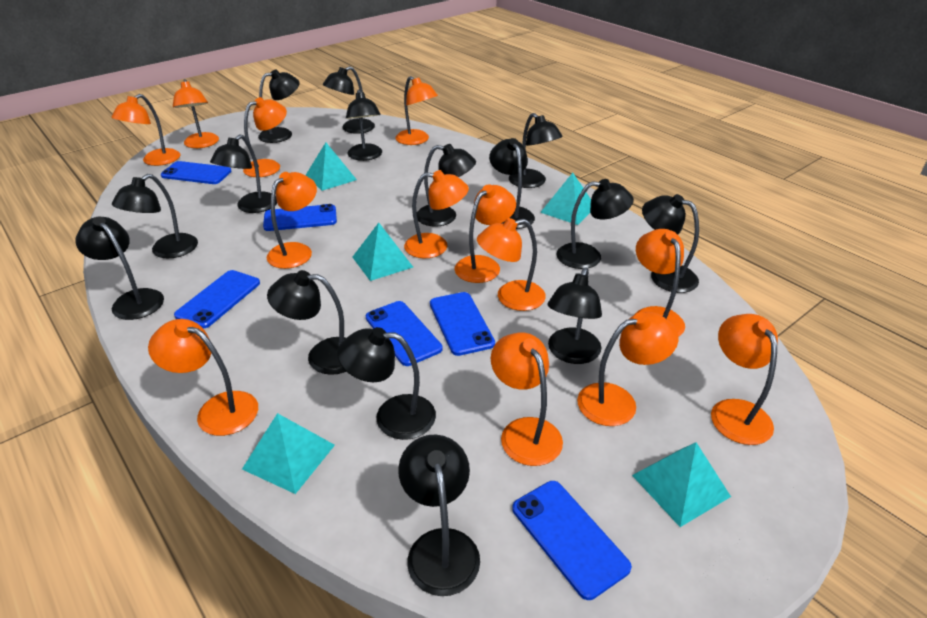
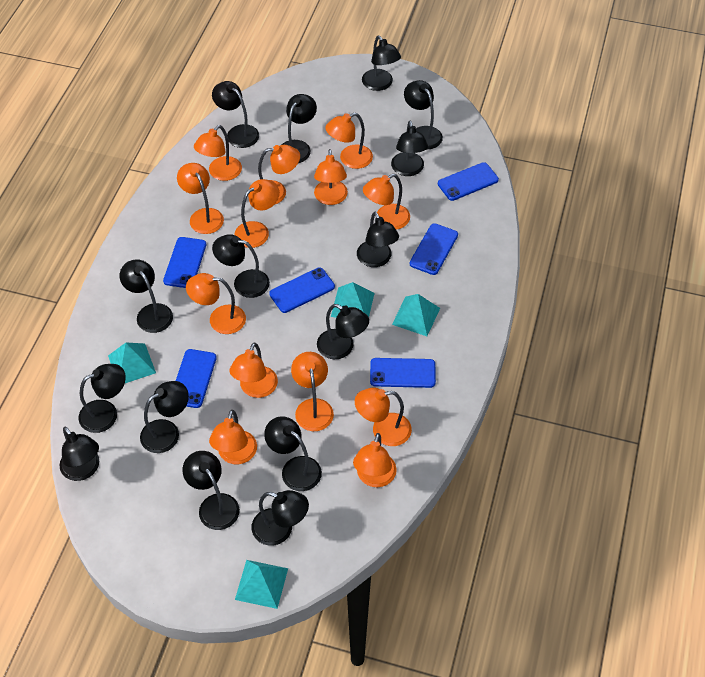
turquoise pyramid: [242,413,335,494] [305,142,357,191] [353,223,413,281] [540,173,591,225] [632,442,731,527] = 5 -> [108,343,156,383] [235,560,288,609] [331,282,375,318] [392,294,440,336] = 4

